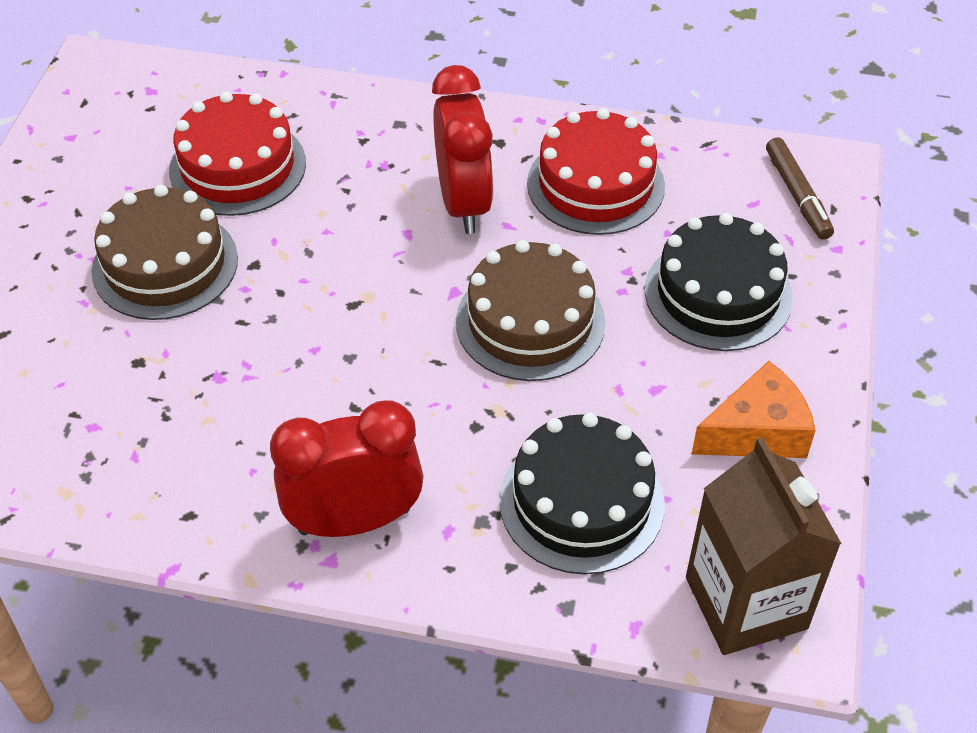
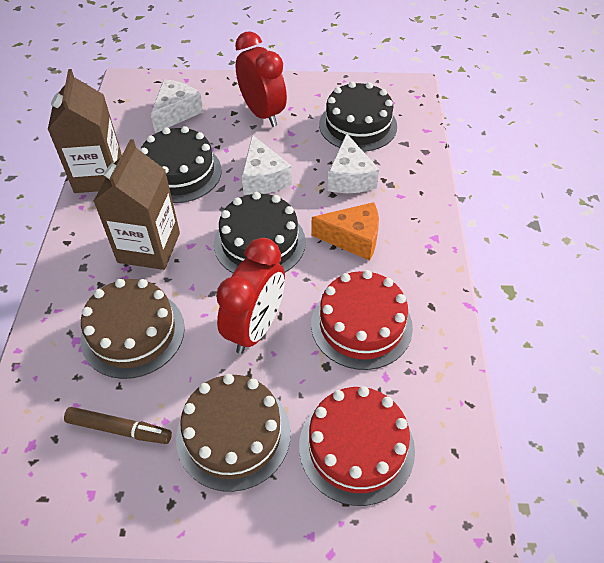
black cake: [499,413,665,574] [645,213,793,351] = 2 -> [140,126,222,203] [214,192,306,273] [319,81,397,152] = 3
brown carton: [686,437,842,655] = 1 -> [48,69,122,193] [93,139,180,270] = 2
white cheese: none = 0 -> [151,79,203,133] [242,135,292,195] [327,134,379,193] = 3

